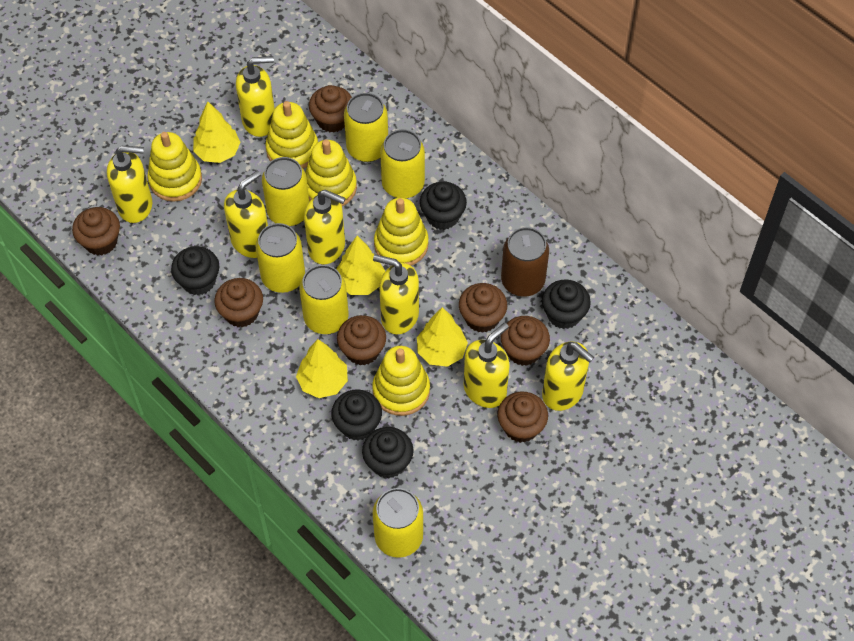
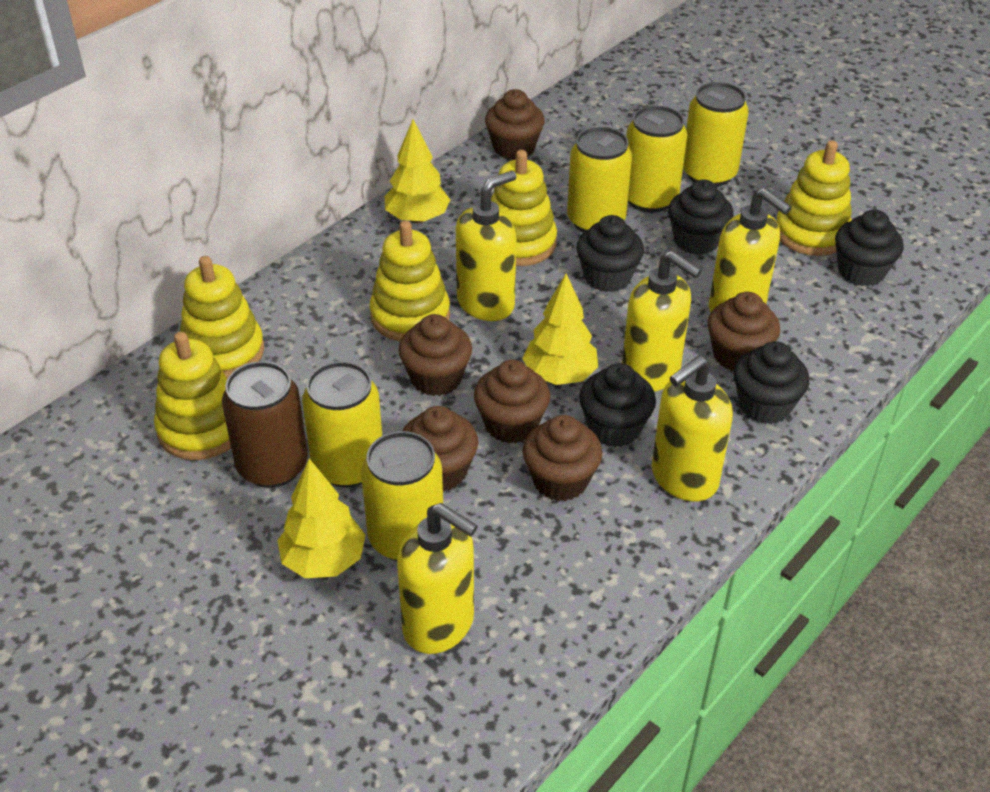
brown cupcake: [72,207,120,256] [214,278,263,327] [309,85,352,133] [337,315,386,365] [459,283,507,333] [497,391,548,443] [501,316,550,366] = 7 -> [398,314,472,396] [402,406,478,492] [474,360,550,443] [485,89,545,160] [522,415,602,501] [708,292,780,371] = 6
yellow can: [256,223,305,293] [262,157,309,226] [300,265,349,334] [344,93,388,162] [373,488,423,558] [380,129,425,199] = 6 -> [302,361,382,488] [361,431,443,561] [567,127,632,232] [626,106,687,213] [683,82,749,187] = 5
yellow soap dispenser: [107,146,152,223] [224,170,268,258] [236,56,275,137] [304,190,346,265] [373,254,419,334] [464,323,510,408] [542,342,594,411] = 7 -> [397,503,478,654] [456,170,516,321] [622,251,702,392] [652,356,733,502] [709,188,792,312] = 5
yellow tree: [193,102,240,163] [296,339,348,398] [336,236,385,295] [417,307,468,367] = 4 -> [277,459,366,578] [385,120,450,224] [522,274,598,385] = 3

